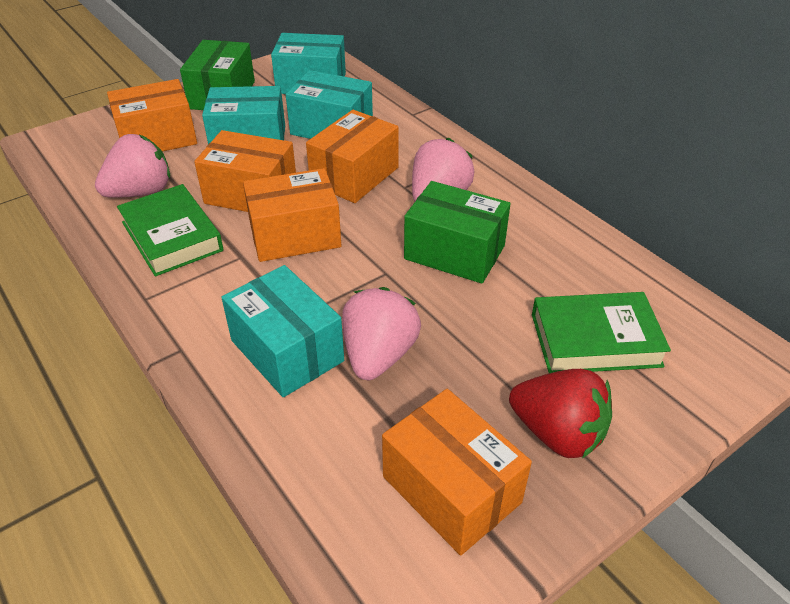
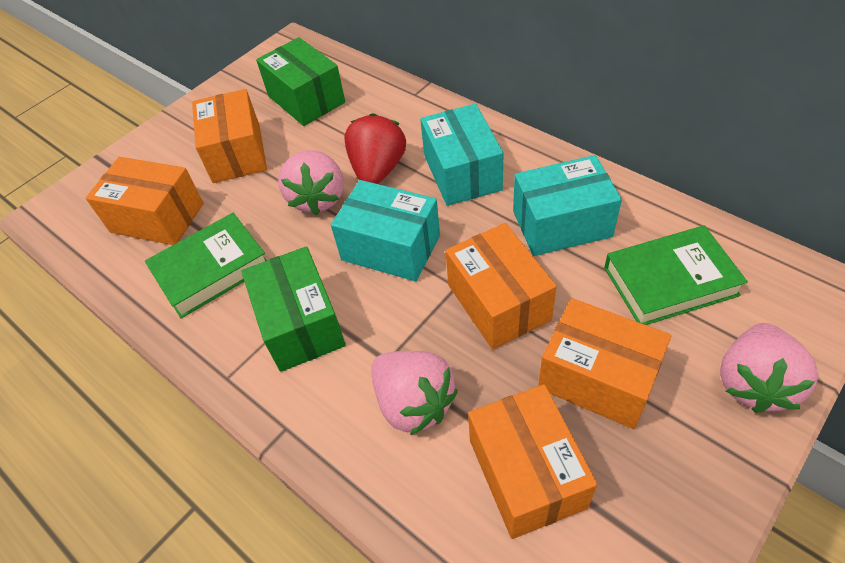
turquoise box: [202,86,285,144] [221,265,344,397] [271,33,346,94] [286,70,373,139] = 4 -> [331,180,440,281] [420,104,504,206] [513,155,622,256] = 3

